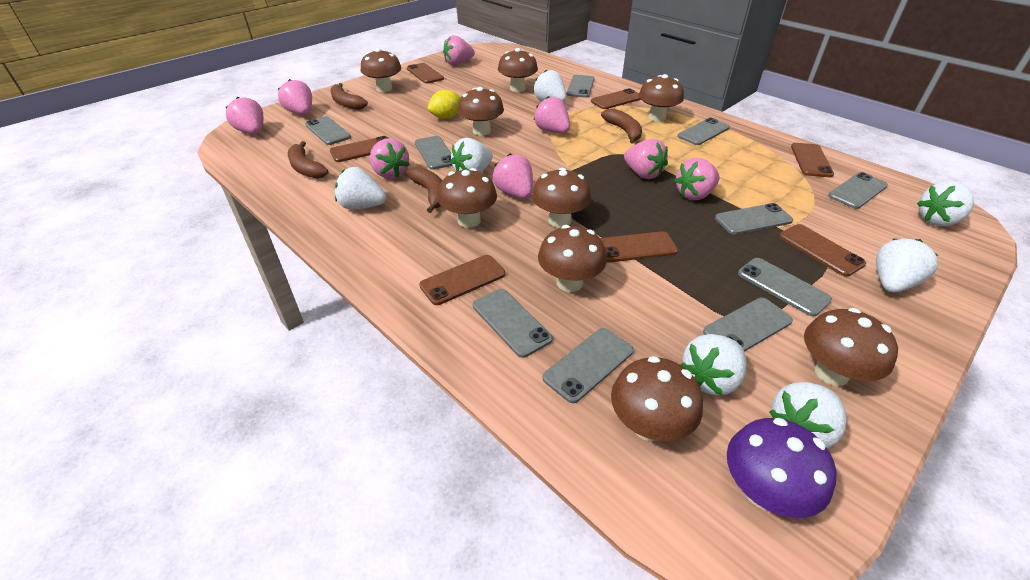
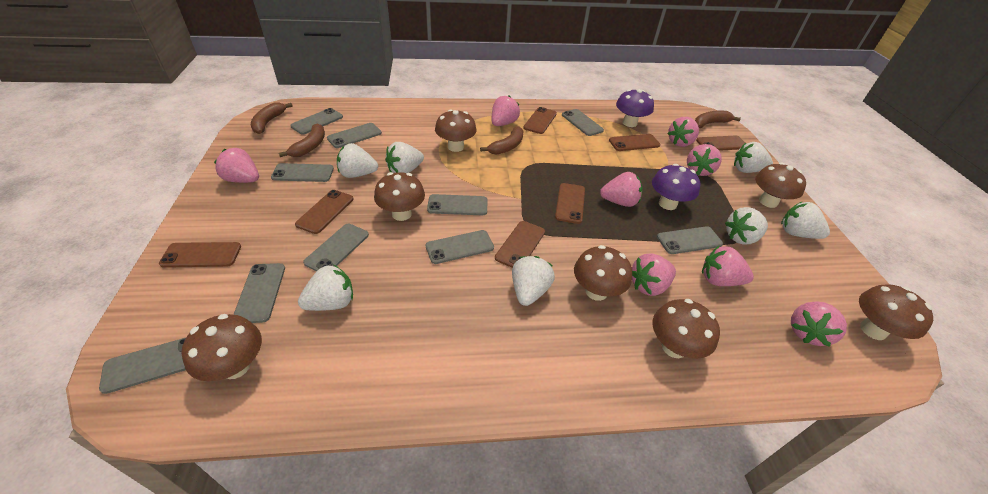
brown mushroom: [361,48,401,92] [438,168,497,228] [458,87,504,136] [498,48,538,92] [532,168,591,228] [538,225,607,292] [611,356,703,441] [639,74,684,122] [804,308,898,386] = 9 -> [181,314,262,381] [374,172,425,221] [435,109,476,152] [574,245,632,301] [652,299,720,359] [755,163,806,208] [859,284,933,340] = 7
purple mushroom: [727,418,837,518] = 1 -> [616,89,654,127] [652,164,700,210] = 2
yellow lemon: [428,90,461,119] = 1 -> none = 0

